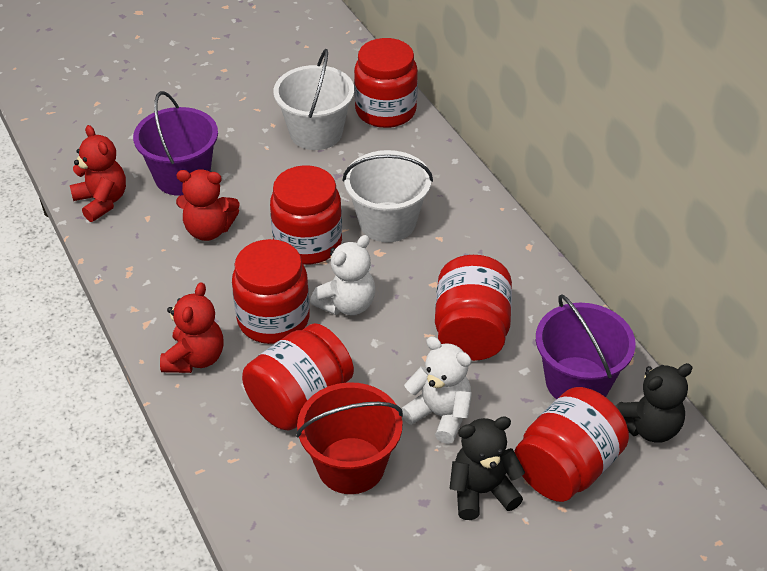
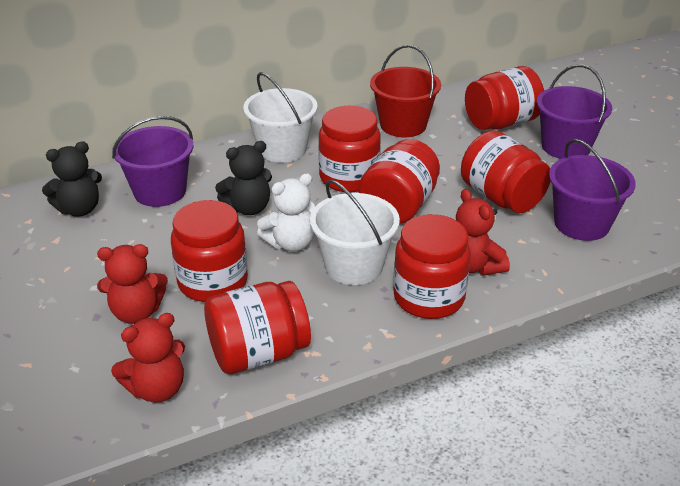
purple bucket: [133,91,218,196] [536,294,636,399] = 2 -> [112,116,193,207] [537,64,612,159] [549,139,636,241] = 3
red jar: [232,239,310,344] [242,323,354,431] [270,165,342,265] [354,38,418,128] [435,255,512,361] [515,387,629,502] = 6 -> [171,200,248,302] [204,281,311,374] [318,106,381,192] [358,139,440,224] [393,214,471,319] [461,130,550,213] [465,66,544,130] = 7
white teddy bear: [310,235,375,315] [401,336,472,444] = 2 -> [257,173,315,252] = 1

